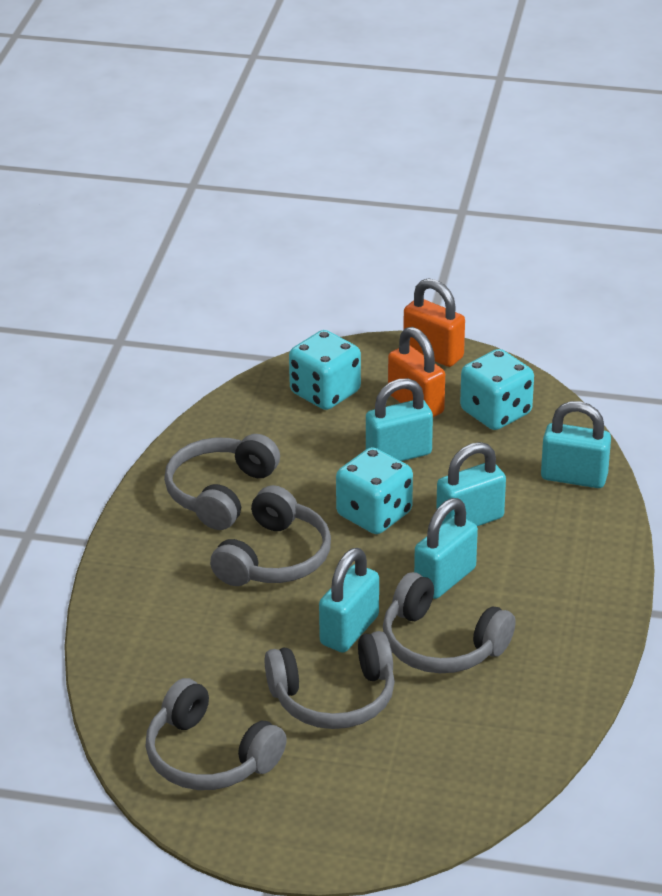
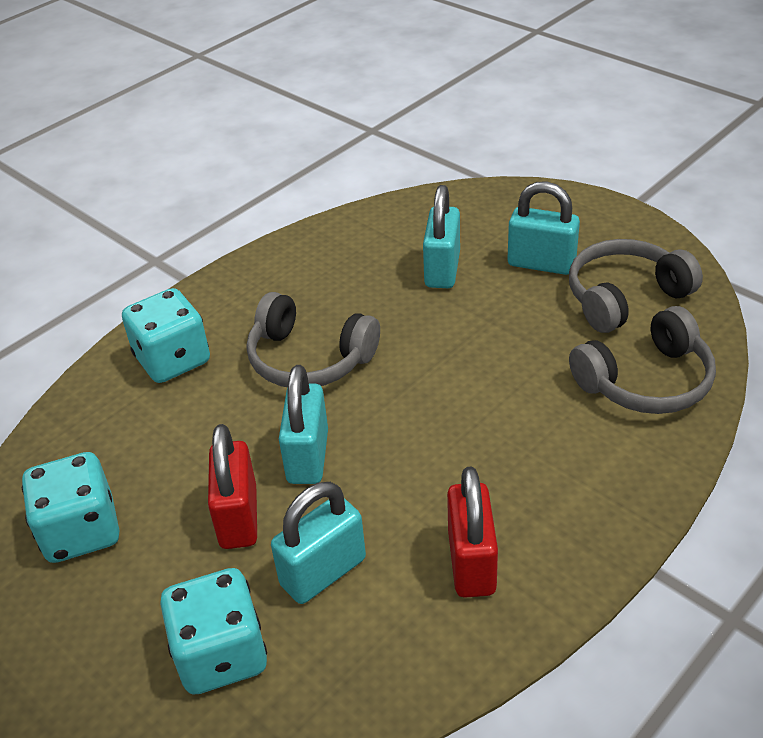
grey headphones: [145,678,287,790] [164,434,280,530] [210,485,331,586] [264,631,395,729] [383,572,516,673] = 5 -> [247,292,380,387] [569,239,703,333] [569,306,716,414] = 3
orange padlock: [388,327,445,417] [403,278,465,367] = 2 -> none = 0
red padlock: none = 0 -> [208,424,257,549] [447,466,498,598] = 2
turquoise padlock: [319,548,379,653] [366,378,433,461] [414,498,478,599] [436,442,506,526] [541,401,611,488] = 5 -> [271,482,366,604] [279,365,328,484] [423,185,460,288] [508,181,580,275] = 4

